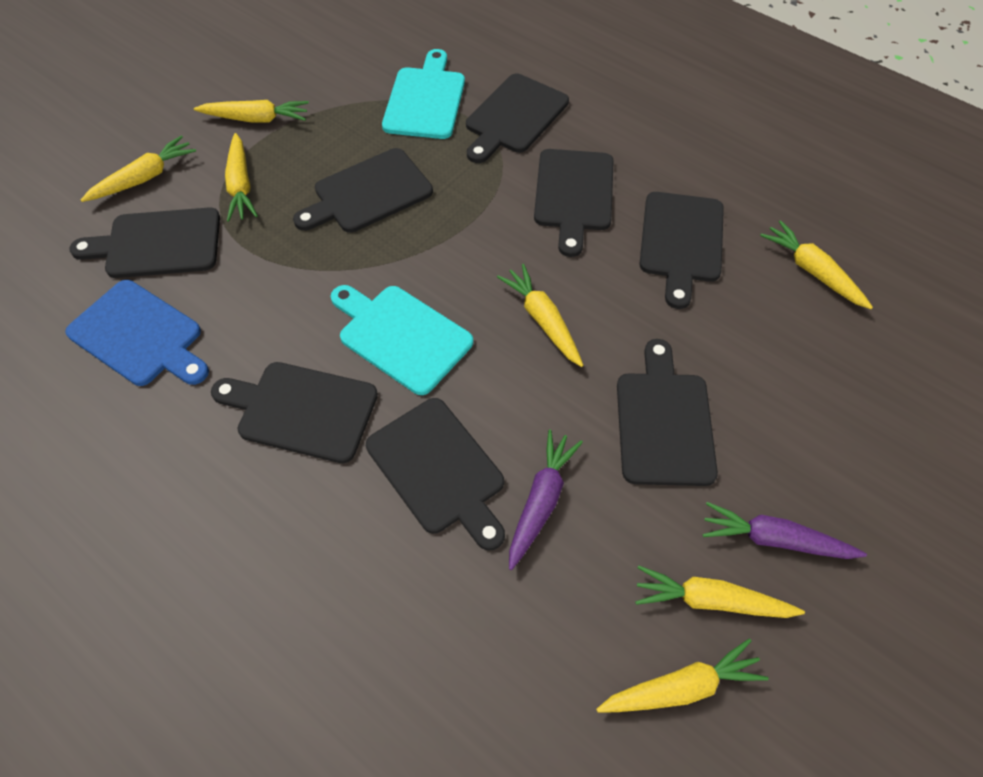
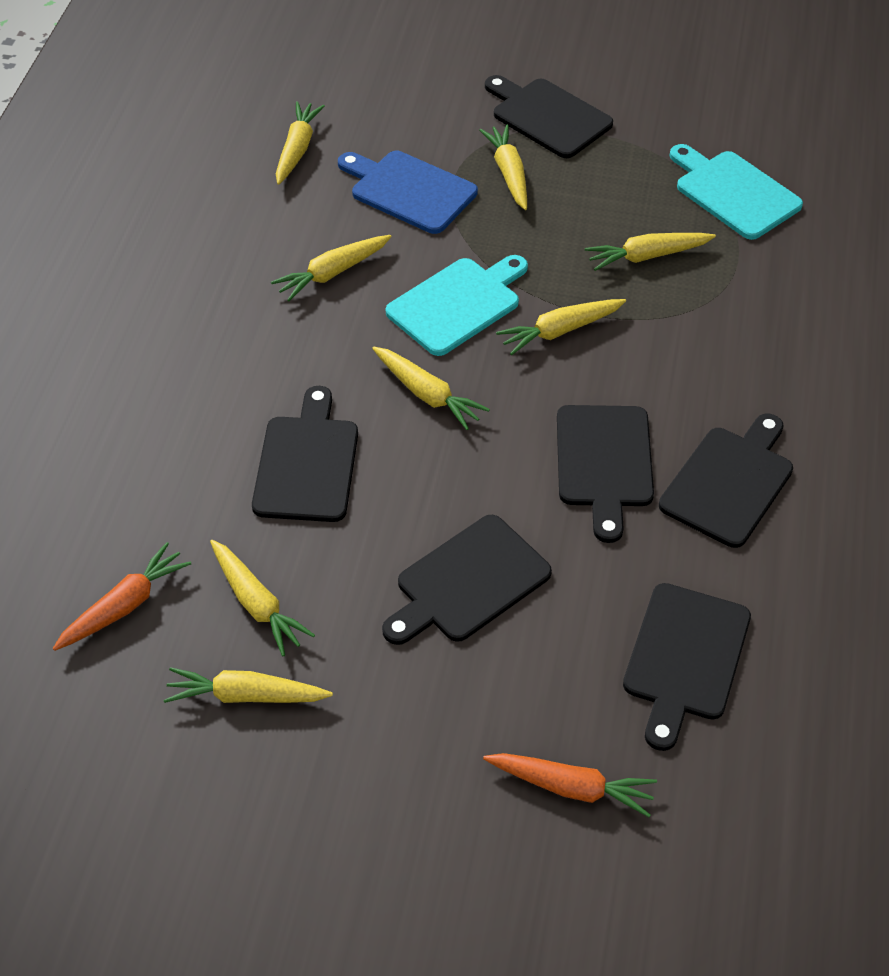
black cutting board: [70,207,220,278] [211,362,378,463] [293,148,433,233] [366,398,505,551] [466,74,569,163] [534,149,614,257] [617,339,718,486] [640,192,724,309] = 8 -> [252,386,358,522] [382,515,552,645] [485,75,613,158] [557,405,654,543] [623,583,751,751] [659,414,793,548] = 6
orange carrot: none = 0 -> [53,542,191,651] [483,753,657,817] = 2
purple carrot: [509,429,583,570] [703,502,867,559] = 2 -> none = 0
yellow carrot: [81,135,196,202] [194,100,309,122] [225,133,258,222] [497,264,583,367] [596,639,769,713] [635,566,805,618] [760,220,873,309] = 7 -> [163,667,333,703] [210,540,315,656] [271,235,391,301] [276,101,325,185] [372,347,490,430] [479,124,527,210] [496,299,626,355] [585,233,716,271] = 8

